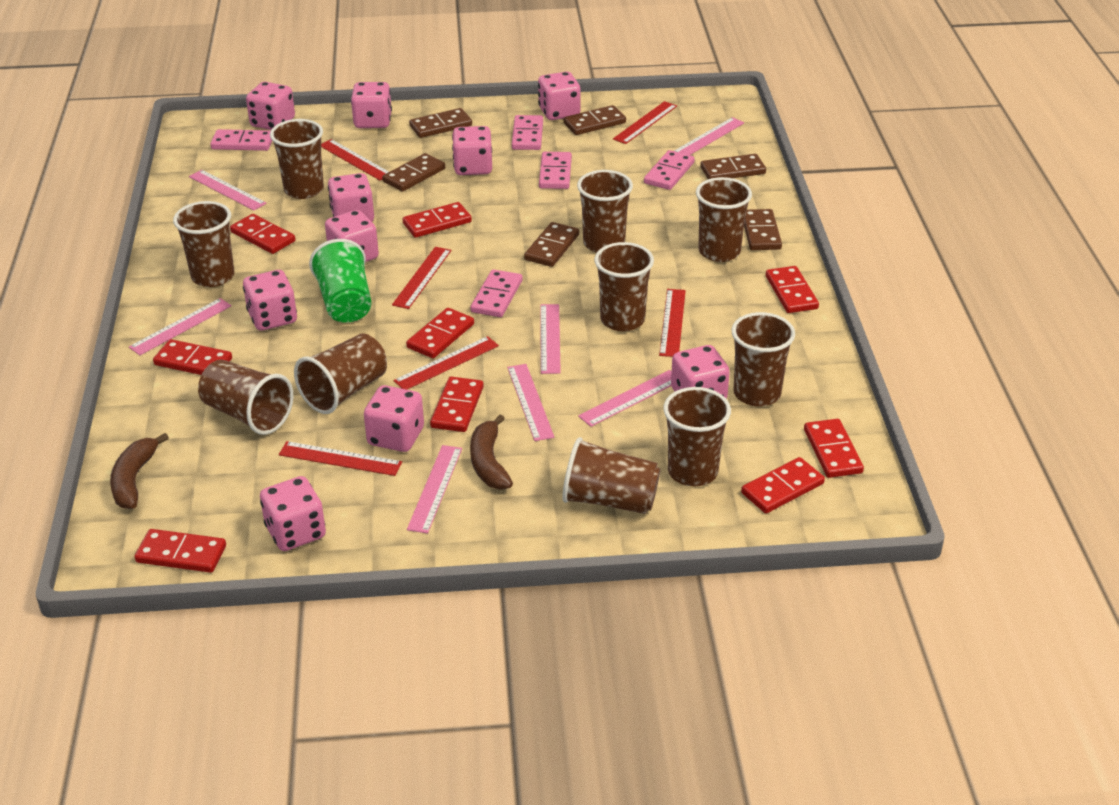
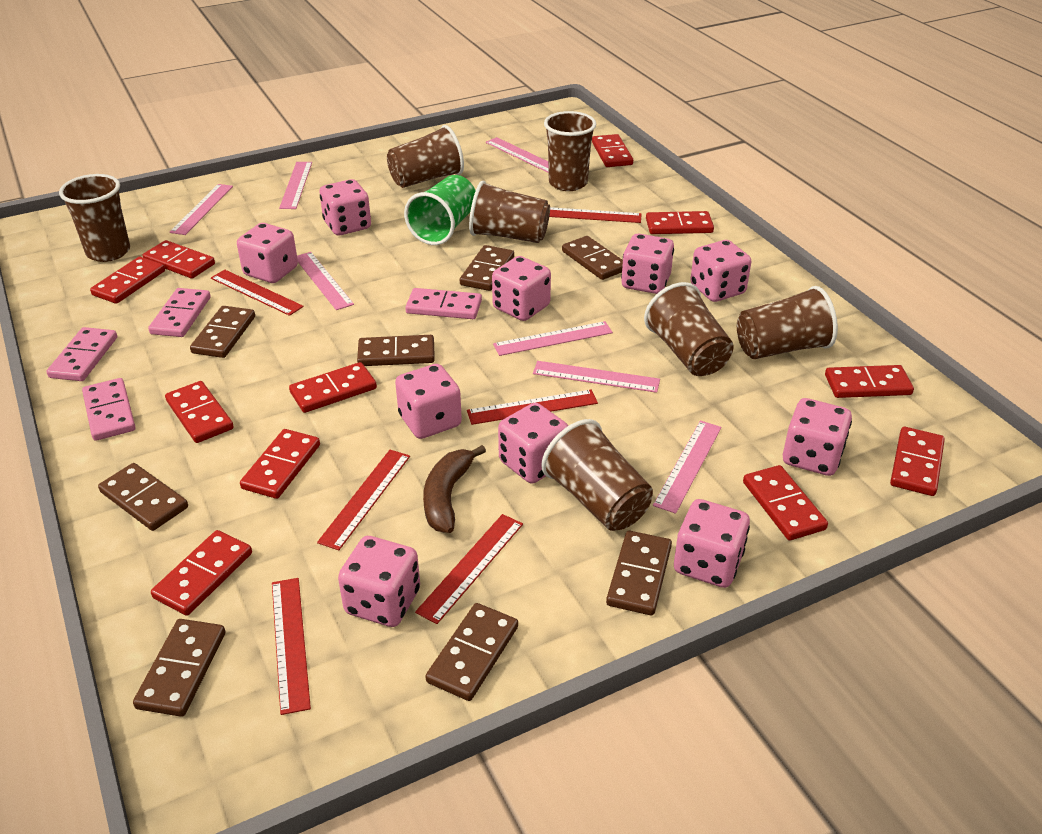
brown banana: [110,433,169,509] [470,414,513,490] = 2 -> [423,445,486,533] = 1
brown cup: [173,201,234,287] [198,360,293,435] [270,119,324,199] [294,334,387,414] [562,437,661,514] [577,170,633,253] [594,242,654,331] [663,387,731,486] [696,177,752,262] [731,312,795,407] = 10 -> [59,174,130,262] [387,125,464,188] [469,181,550,243] [541,419,653,531] [544,111,596,191] [644,282,733,376] [737,286,838,359] = 7
brown domino: [382,153,445,192] [409,108,472,138] [524,222,579,267] [563,105,626,135] [700,154,766,179] [744,209,782,250] = 6 -> [98,463,188,531] [133,619,225,717] [190,306,255,358] [357,335,435,366] [425,603,518,701] [460,245,514,291] [562,236,623,280] [606,531,672,615] = 8
pink domino: [210,129,272,151] [470,269,522,317] [512,115,543,150] [539,152,572,189] [644,150,695,190] = 5 -> [46,327,117,381] [82,378,136,441] [148,288,211,337] [405,288,482,319] = 4
red domino: [135,529,226,573] [153,339,232,375] [230,214,295,254] [403,202,472,238] [406,308,474,358] [430,377,484,432] [741,457,825,513] [766,266,819,313] [804,419,864,478] = 9 -> [90,257,165,304] [142,240,215,279] [151,530,252,616] [165,381,234,443] [240,429,320,499] [289,362,377,413] [592,134,633,167] [646,211,714,234] [743,465,828,540] [825,365,914,398] [890,427,945,496] = 11

